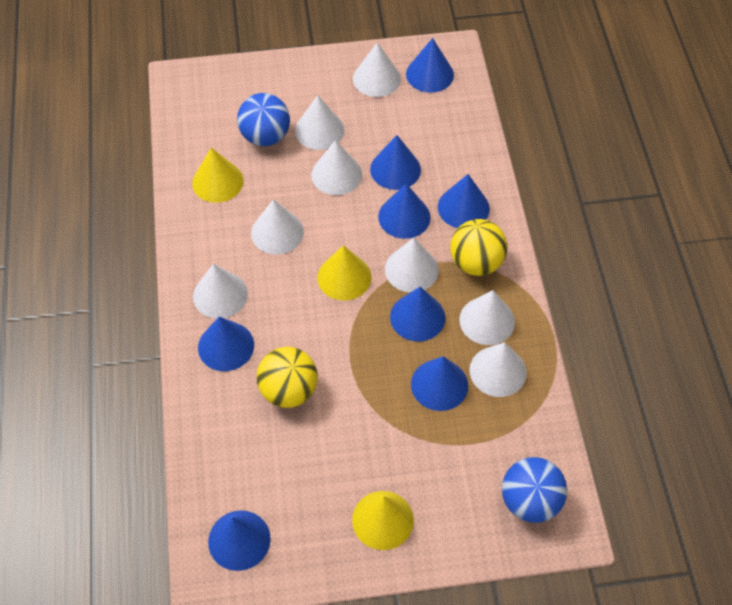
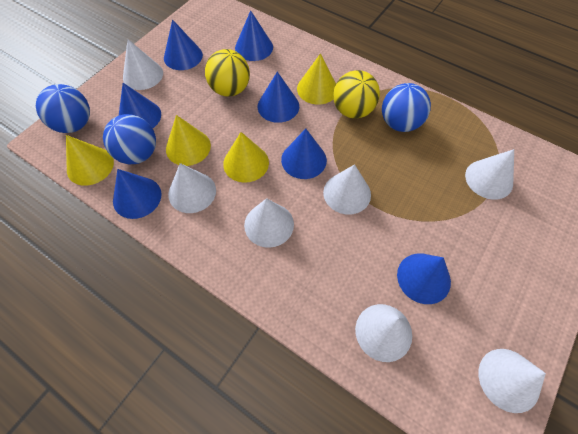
blue ball: [237,93,290,146] [502,457,567,523] = 2 -> [36,84,90,133] [103,114,156,164] [382,83,431,132] = 3
blue cone: [198,316,254,371] [208,510,271,571] [370,135,421,190] [378,184,431,239] [390,287,445,342] [406,38,454,93] [411,356,468,411] [438,174,490,228] = 8 -> [113,169,162,219] [119,83,161,128] [164,19,203,70] [235,10,273,61] [258,71,299,123] [281,129,327,179] [397,254,451,304] = 7
white cone: [193,264,248,319] [251,199,304,254] [295,95,345,150] [311,140,362,195] [353,42,401,97] [385,238,439,293] [459,290,515,345] [469,342,527,397] = 8 -> [123,39,163,90] [168,163,216,213] [244,198,294,248] [323,164,371,215] [355,304,412,362] [465,149,514,200] [478,349,546,413] = 7
yellow cone: [192,148,244,203] [317,245,371,301] [352,491,414,550] = 3 -> [66,135,114,186] [166,115,211,166] [223,132,269,183] [297,53,336,105] = 4

